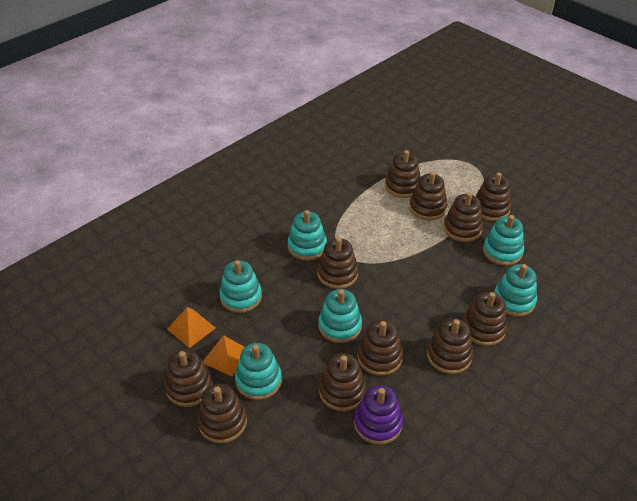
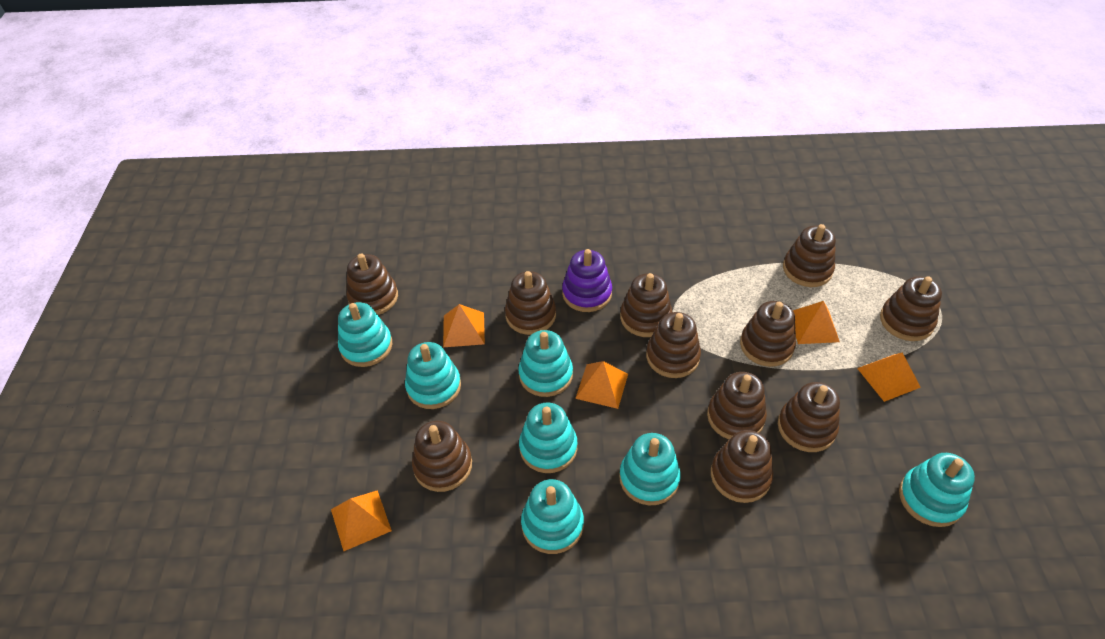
orange pyramid: [167,307,216,348] [203,335,245,377] = 2 -> [331,490,392,551] [443,304,485,347] [575,361,628,409] [793,301,840,344] [857,353,921,402] = 5
turquoise stacking toy: [219,260,262,313] [235,343,282,400] [288,210,327,261] [318,289,362,343] [483,215,524,266] [494,264,537,317] = 6 -> [338,302,392,367] [405,342,461,409] [518,330,573,397] [519,403,578,473] [521,479,584,554] [619,433,681,505] [899,453,975,527] = 7

